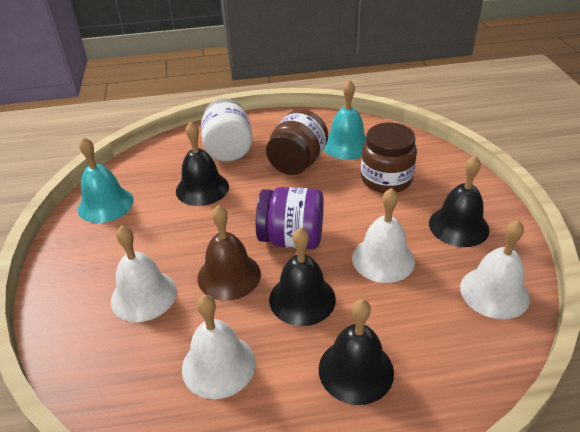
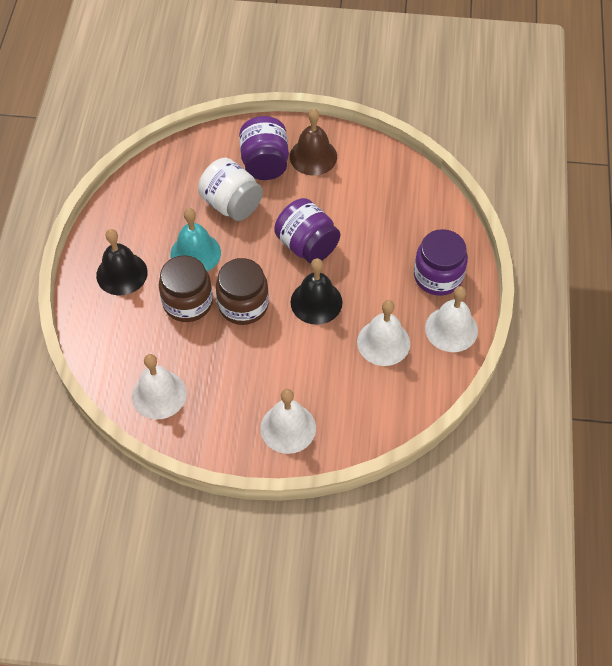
black bell: [176,121,229,206] [269,227,336,326] [319,299,394,405] [429,155,490,247] = 4 -> [96,229,148,296] [291,258,343,325] = 2
purple jar: [256,187,324,249] = 1 -> [239,116,289,180] [274,198,340,264] [414,229,468,296] = 3
turquoise bell: [78,137,134,223] [323,80,366,160] = 2 -> [171,208,221,272] = 1

